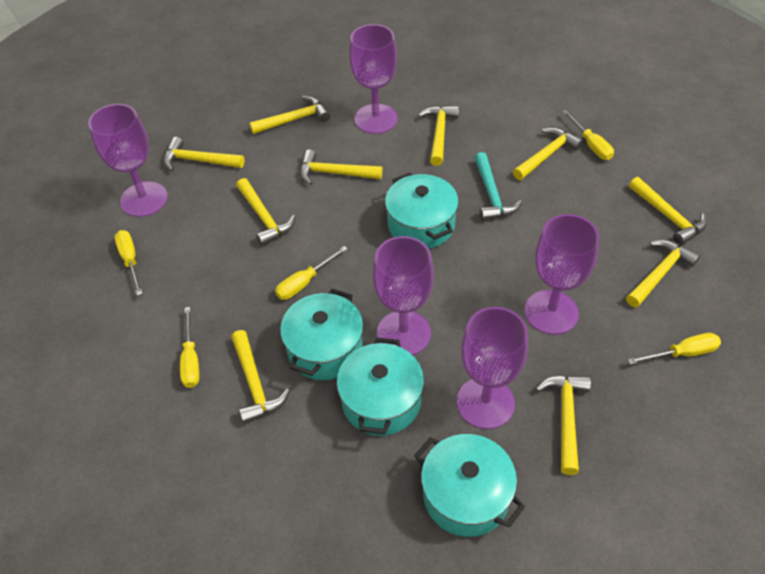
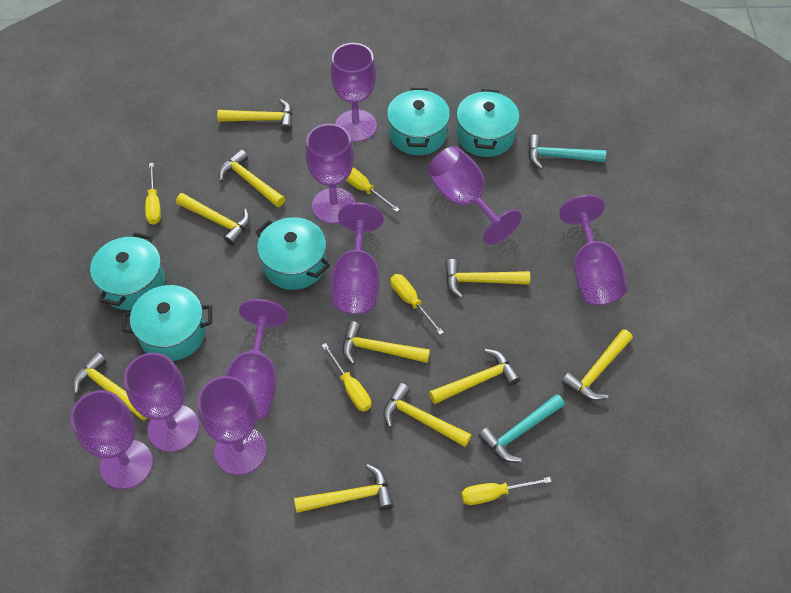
purple goblet: [88,104,168,217] [349,24,398,134] [373,236,434,355] [457,307,528,429] [524,214,600,335] = 5 -> [71,390,153,489] [124,353,199,452] [198,376,267,475] [225,299,288,420] [305,124,356,224] [331,43,377,142] [331,203,384,314] [428,146,522,245] [559,195,627,305] = 9
turquoise hammer: [474,152,522,221] = 1 -> [478,394,565,462] [528,135,606,169] = 2
turquoise pot: [280,289,363,380] [336,337,424,436] [385,173,459,249] [414,434,525,537] = 4 -> [90,232,165,310] [122,285,212,361] [255,217,330,290] [387,88,450,155] [456,89,520,157] = 5

